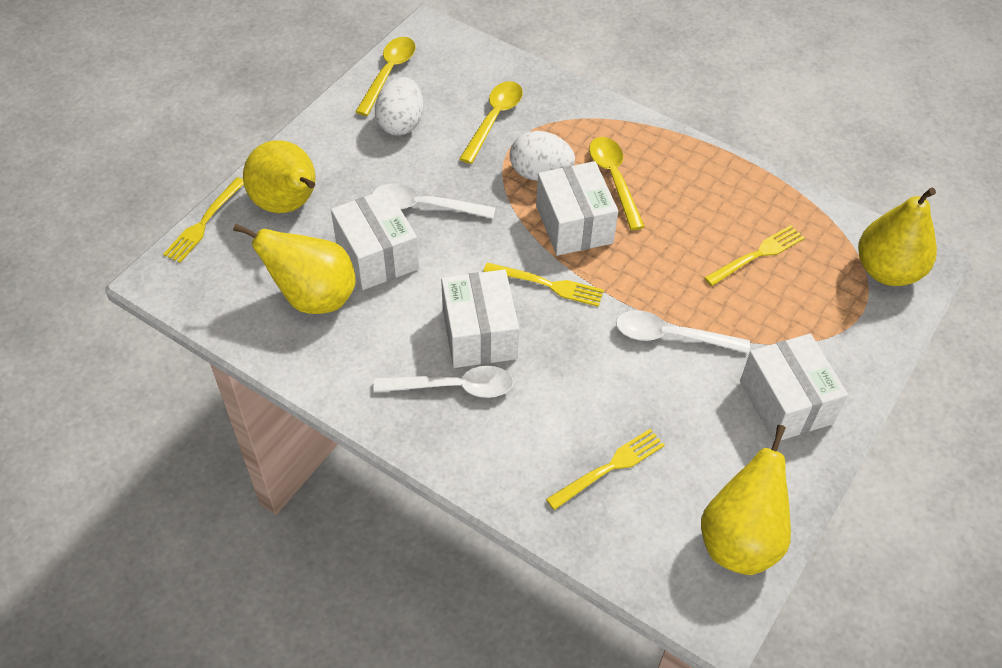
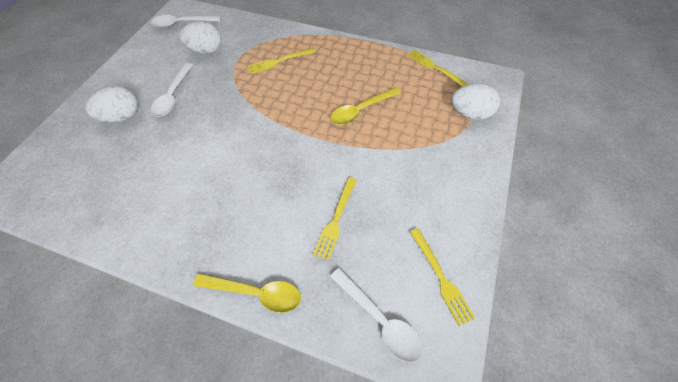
white box: [331,189,419,290] [441,269,519,368] [536,161,618,256] [740,334,848,442] = 4 -> none = 0
white egg: [375,77,424,135] [510,131,575,181] = 2 -> [86,86,138,122] [179,21,222,54] [451,83,500,120] = 3
yellow pear: [233,223,356,314] [243,140,316,213] [701,425,791,575] [858,188,937,286] = 4 -> none = 0
yellow spoon: [355,37,416,116] [459,81,523,164] [589,137,645,230] = 3 -> [193,273,301,313] [330,87,401,125] = 2

